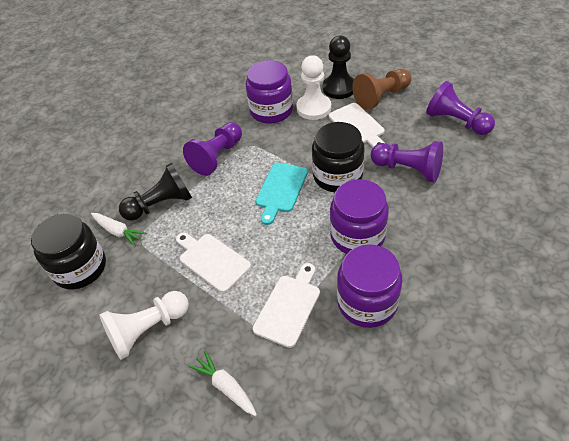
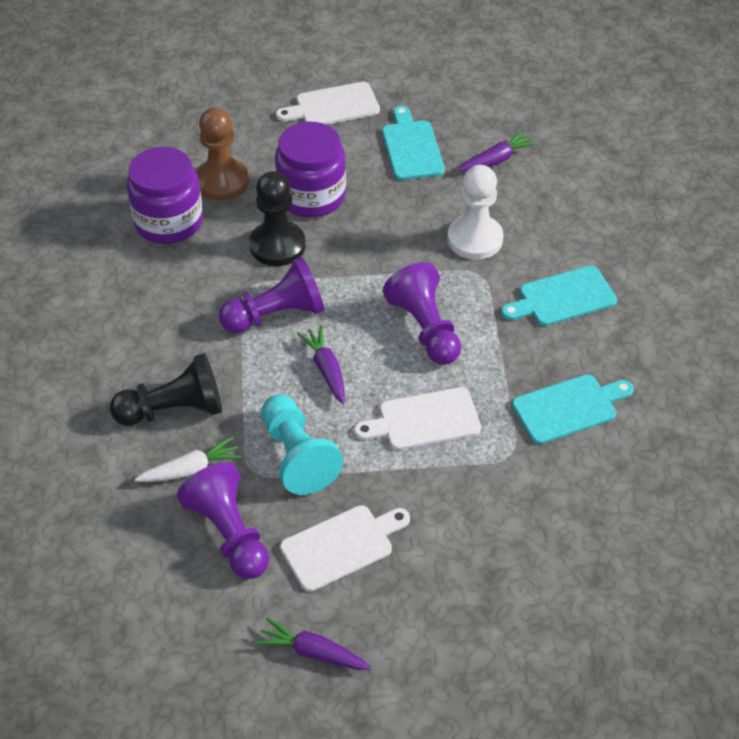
black jar: [31,214,106,290] [312,122,364,192] = 2 -> none = 0
purple carrot: none = 0 -> [255,617,371,670] [297,325,345,404] [458,131,537,171] = 3
purple jar: [246,60,293,124] [330,179,389,254] [337,244,402,328] = 3 -> [127,147,203,244] [275,122,346,217] = 2
turquoise cutting board: [256,163,308,225] = 1 -> [382,106,445,180] [501,266,617,326] [512,374,634,444] = 3
turquoise pawn: none = 0 -> [261,394,343,495] = 1
white carrot: [91,213,147,247] [189,350,257,416] = 2 -> [135,436,242,482] = 1
white pawn: [99,291,189,360] [296,55,331,120] = 2 -> [448,165,503,260] = 1

